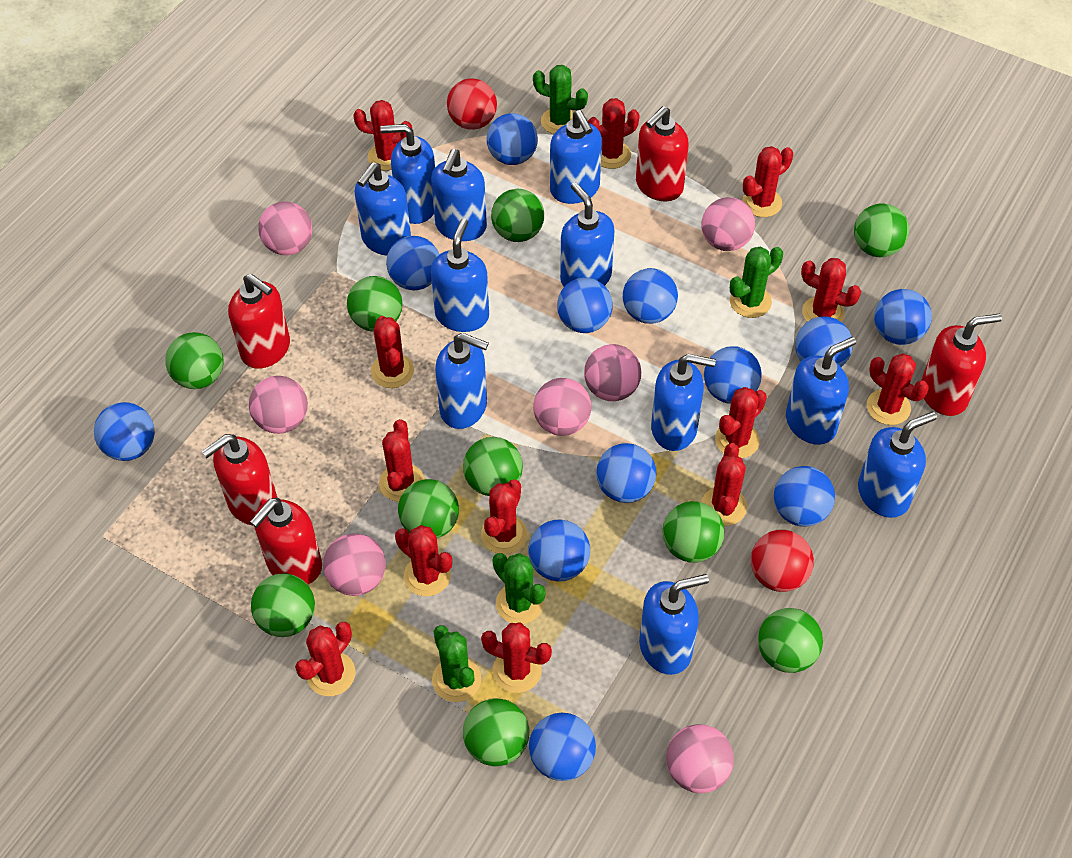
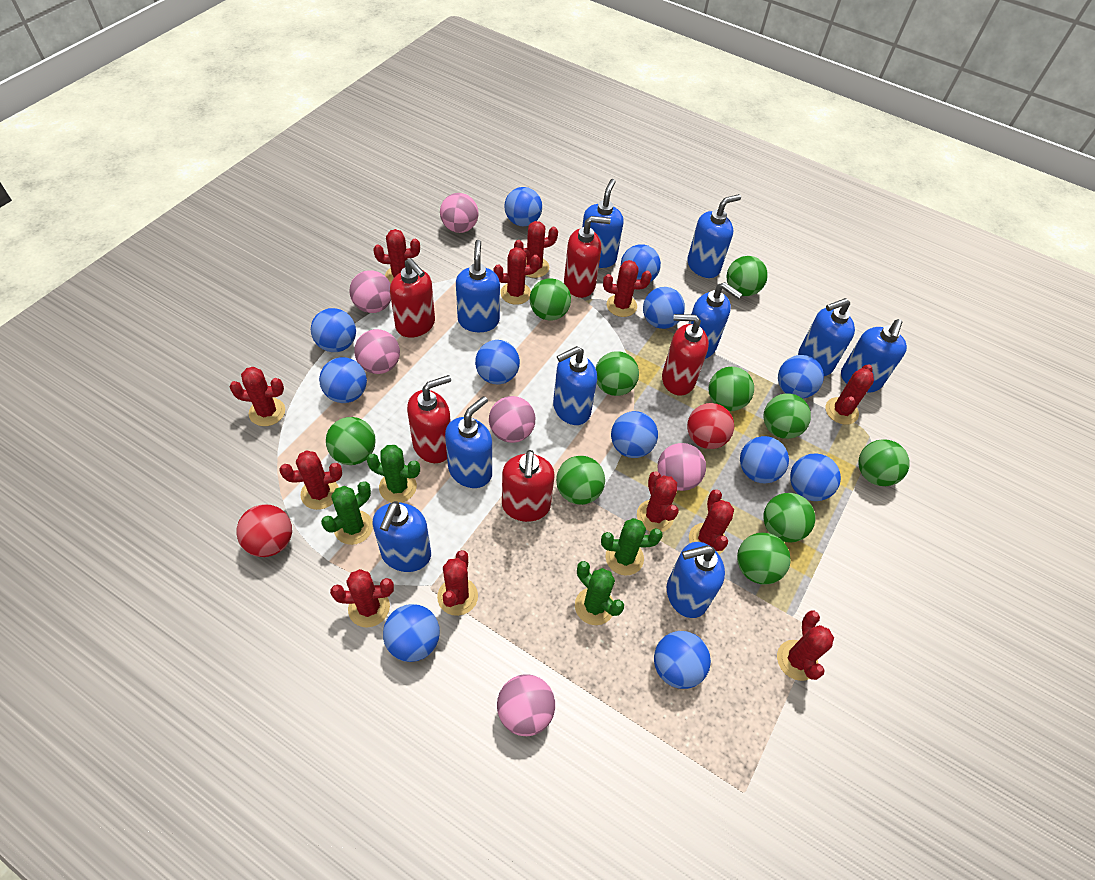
blue soap dispenser: [355,162,411,256] [380,124,435,224] [431,149,487,241] [431,218,489,332] [435,333,489,429] [550,110,602,204] [560,182,615,287] [639,574,709,675] [651,354,716,451] [786,337,856,445] [858,412,937,518] = 11 -> [373,501,431,572] [445,396,492,488] [456,240,500,332] [553,346,597,425] [582,179,624,268] [667,542,725,618] [687,194,741,278] [688,282,742,359] [798,298,855,376] [841,319,907,393] = 10
pink ball: [249,376,308,434] [258,202,312,255] [323,533,386,596] [533,378,591,436] [584,344,641,401] [666,724,734,793] [701,197,755,251] = 7 -> [350,270,391,313] [354,329,400,374] [440,193,479,233] [489,396,535,443] [497,674,555,736] [657,443,706,491] = 6
red cactus: [295,622,356,696] [353,100,412,170] [371,316,414,388] [379,419,424,502] [395,525,452,596] [481,479,527,554] [481,622,552,693] [588,98,640,169] [701,443,747,526] [715,387,767,458] [742,146,793,217] [801,258,861,322] [867,353,929,425] = 13 -> [229,367,285,426] [280,451,342,510] [330,569,394,628] [373,229,420,283] [437,550,478,616] [493,247,540,305] [514,221,558,278] [603,260,652,317] [637,471,678,532] [689,490,734,554] [777,610,834,681] [826,364,874,425] = 12

